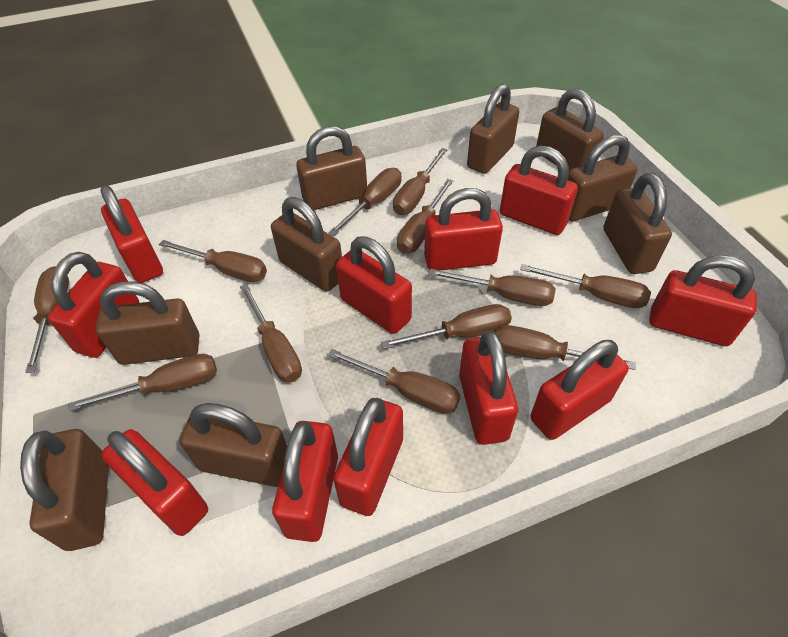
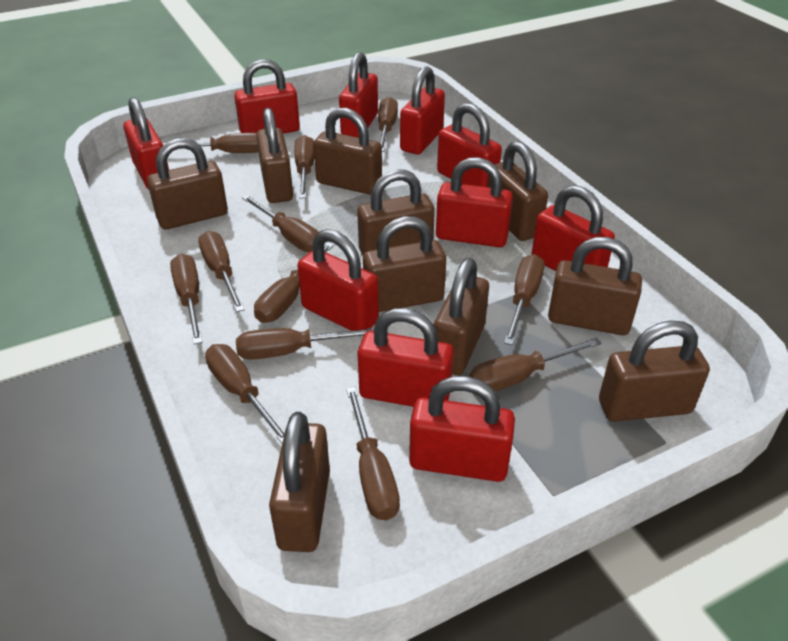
brown padlock: [20,429,109,551] [96,281,199,365] [179,403,287,487] [271,197,342,292] [296,126,367,210] [467,84,520,174] [536,88,604,170] [568,135,638,222] [603,173,672,274] = 9 -> [147,138,228,229] [257,108,293,203] [269,412,330,552] [313,108,382,195] [357,170,435,256] [363,216,446,312] [434,258,489,375] [487,141,548,241] [548,237,642,335] [599,321,710,422] = 10
red padlock: [48,252,139,358] [100,185,163,283] [101,429,208,536] [272,421,338,542] [333,398,403,516] [336,236,412,334] [424,188,503,270] [459,330,518,445] [500,146,578,235] [530,340,629,440] [649,255,757,346] = 11 -> [123,97,169,189] [234,59,300,134] [297,229,379,331] [339,52,378,138] [358,308,454,407] [400,66,445,154] [409,376,515,482] [436,157,513,247] [437,103,502,187] [531,185,615,271] = 10

